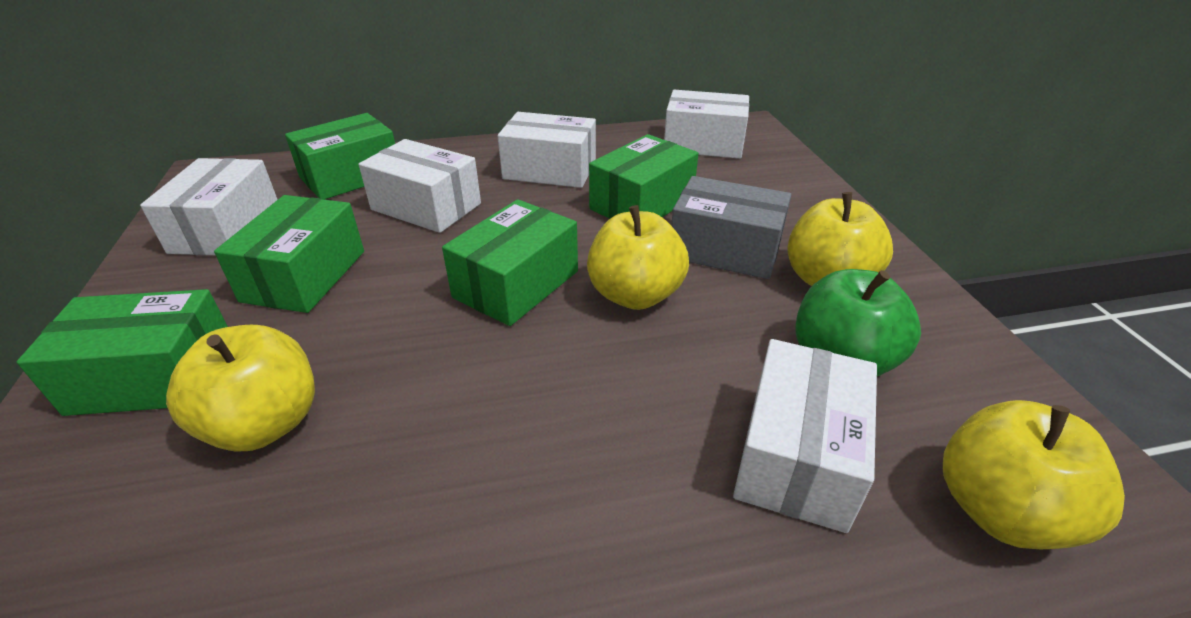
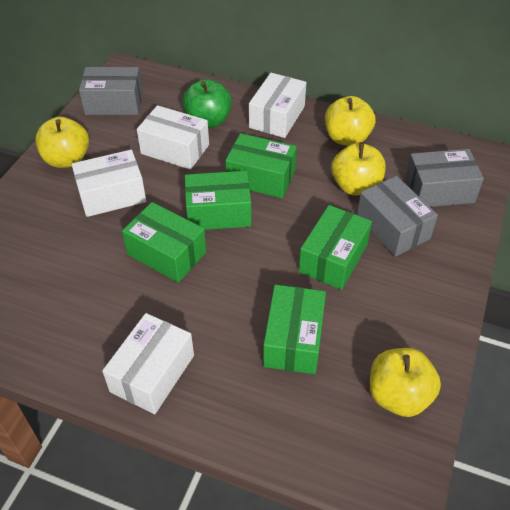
grey box: [671,176,791,279] = 1 -> [79,67,143,115] [357,176,438,257] [405,149,484,207] = 3
white box: [140,158,278,255] [359,139,481,233] [498,112,596,188] [664,90,749,159] [733,339,877,533] = 5 -> [72,150,146,217] [102,313,194,414] [137,105,209,170] [249,73,306,138] = 4

